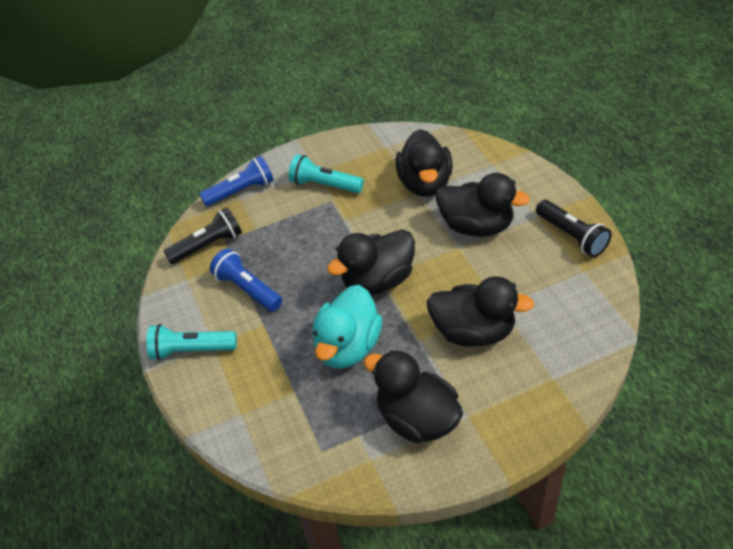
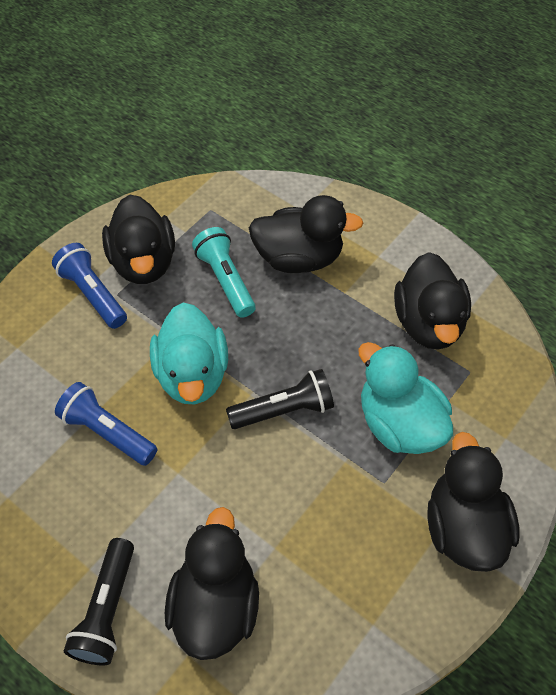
turquoise duck: [312,285,382,368] = 1 -> [150,303,228,405] [358,342,453,454] = 2
turquoise flashlight: [146,324,237,360] [288,154,364,193] = 2 -> [192,227,256,318] = 1

